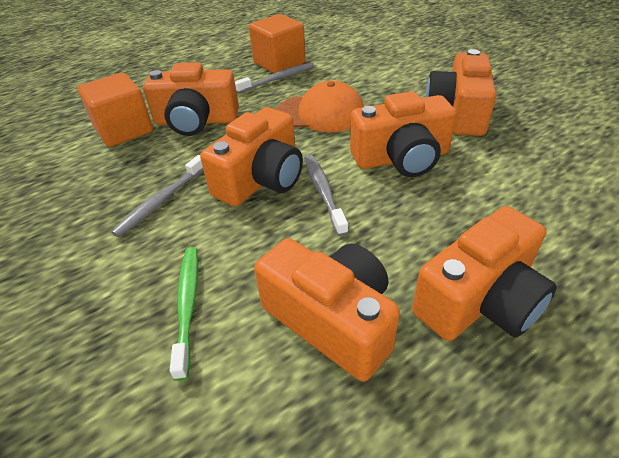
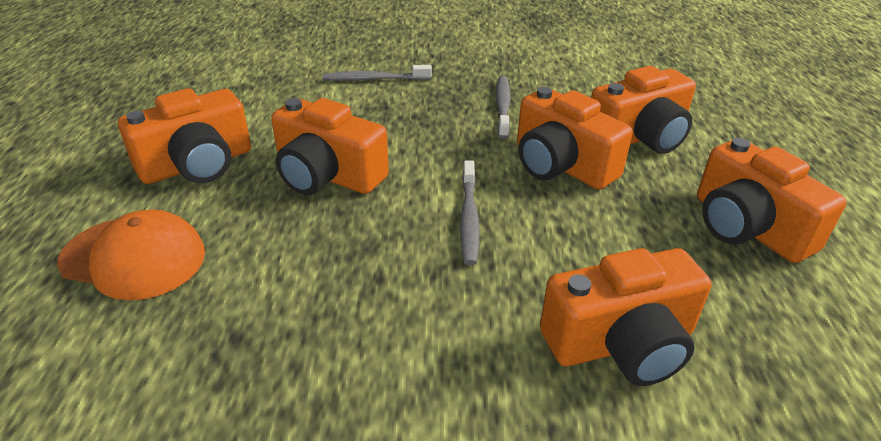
green toothbrush: [170,247,198,381] = 1 -> none = 0
orange cube: [78,73,153,147] [249,14,306,73] = 2 -> none = 0

